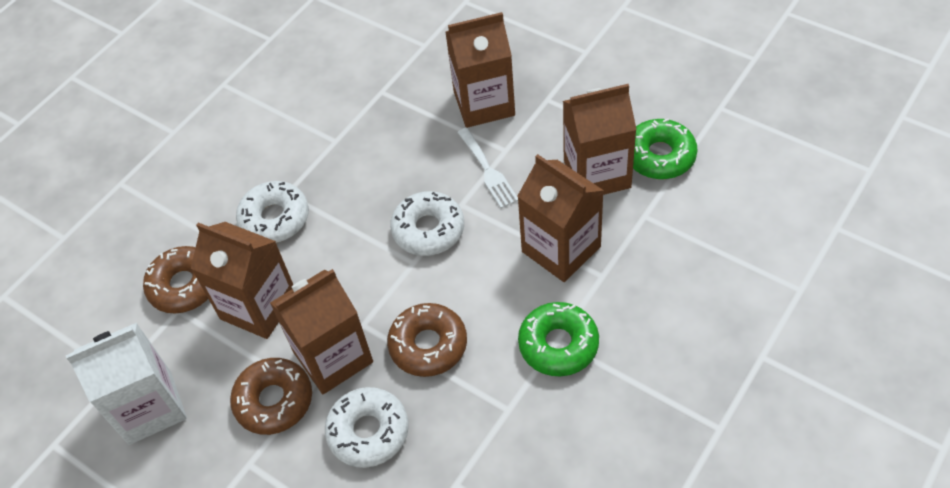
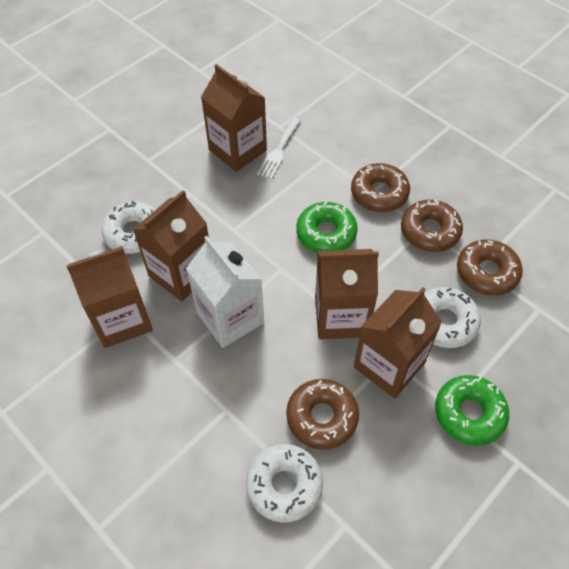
brown donut: [143,246,208,314] [230,358,312,435] [387,303,467,377] = 3 -> [286,379,359,450] [351,163,410,212] [401,199,463,252] [457,239,523,296] = 4

